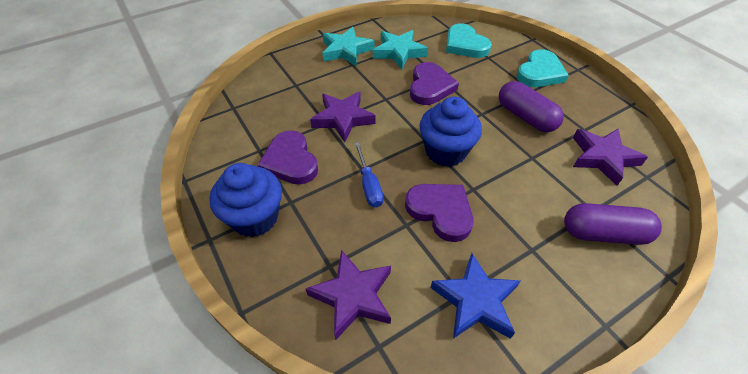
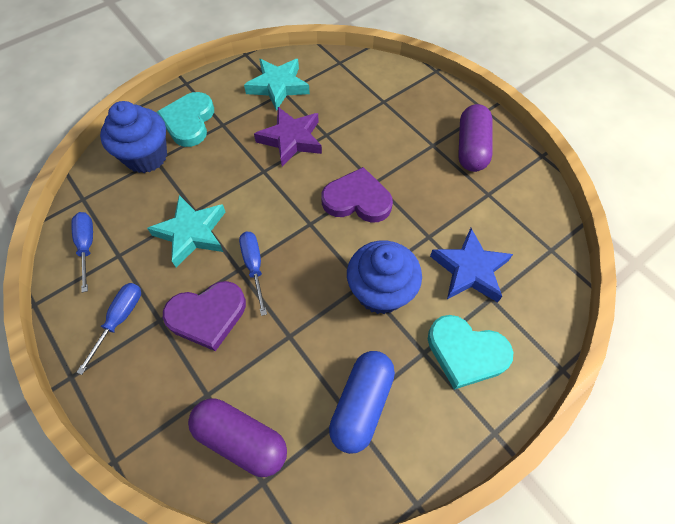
blue capsule: none = 0 -> [329,351,395,454] = 1
blue screwdriver: [354,142,384,207] = 1 -> [71,212,93,293] [76,283,141,375] [239,232,267,316] = 3
purple heart: [258,130,318,185] [405,184,473,242] [410,62,459,105] = 3 -> [163,281,246,351] [321,167,393,223] = 2
purple star: [305,250,391,340] [310,91,376,142] [573,129,648,186] = 3 -> [254,107,322,167] = 1

